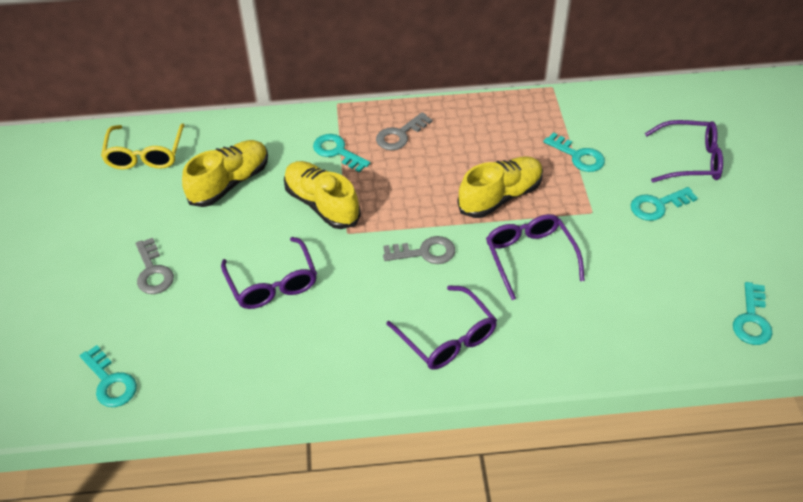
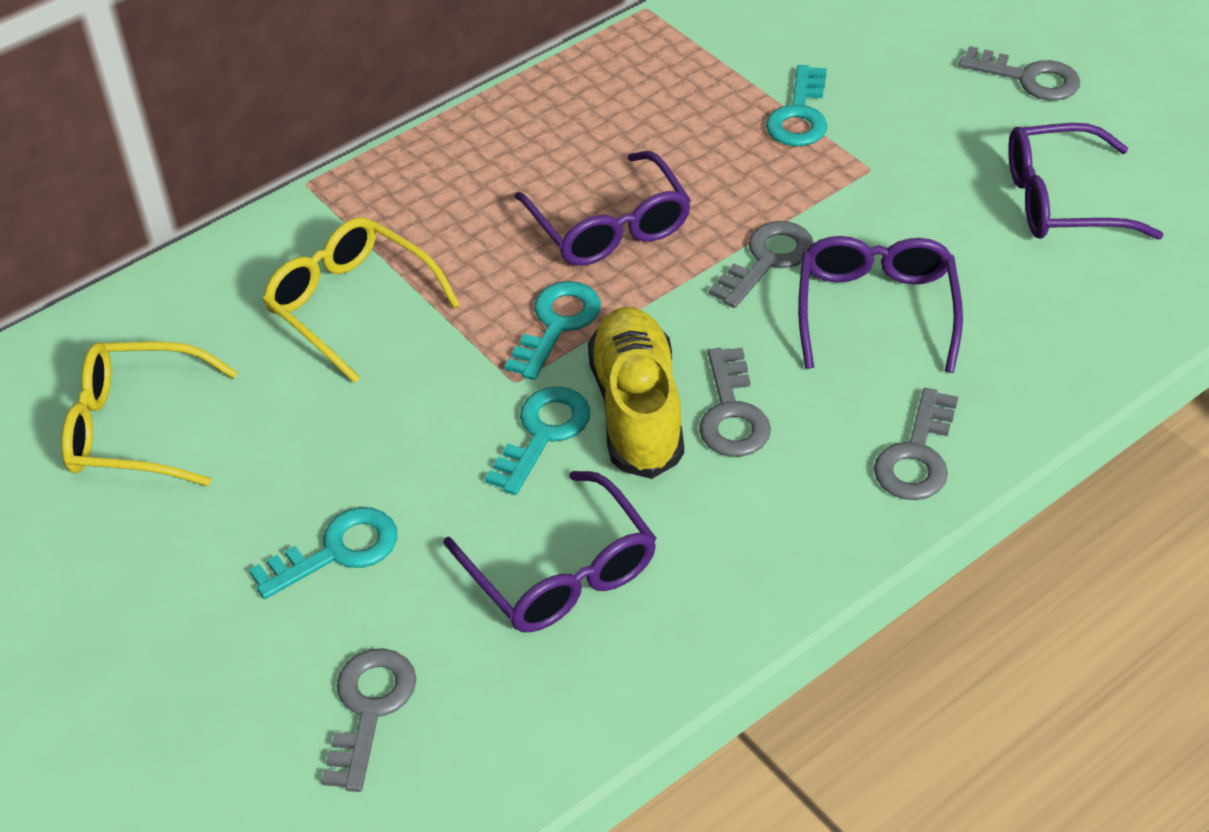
grey key: [136,238,174,294] [376,112,433,150] [383,236,455,264] = 3 -> [321,648,416,792] [699,348,771,457] [709,221,814,308] [874,388,958,500] [958,46,1080,100] = 5
turquoise key: [80,345,137,407] [313,134,370,173] [543,132,605,172] [631,187,698,221] [733,282,772,345] = 5 -> [249,507,397,599] [485,386,590,495] [505,281,601,380] [766,65,827,146] = 4
yellow glasses: [101,123,185,170] = 1 -> [61,342,238,486] [263,217,460,383] = 2
yellow shoe: [182,140,268,207] [284,161,361,229] [457,156,543,218] = 3 -> [588,307,684,479] = 1

